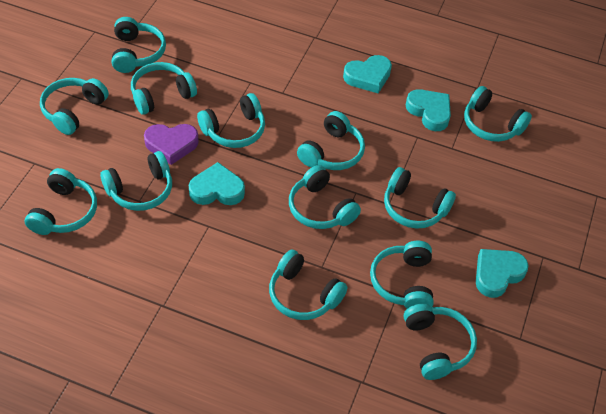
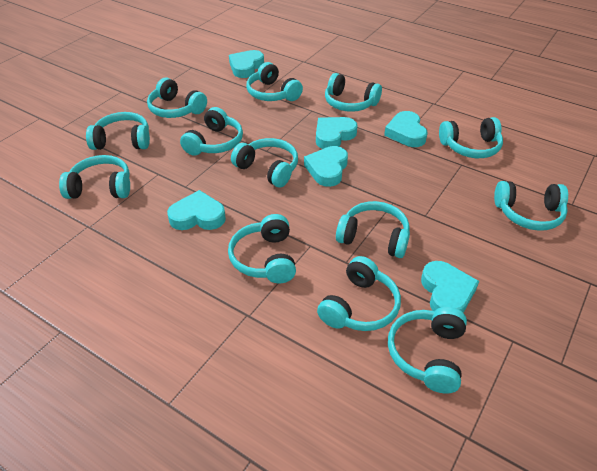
purple heart: [144,124,199,165] = 1 -> none = 0
turquoise heart: [189,162,245,205] [343,55,392,93] [406,89,451,131] [476,249,529,298] = 4 -> [167,190,226,230] [229,50,264,78] [304,146,348,187] [316,117,358,149] [384,111,428,147] [421,261,479,313] = 6

